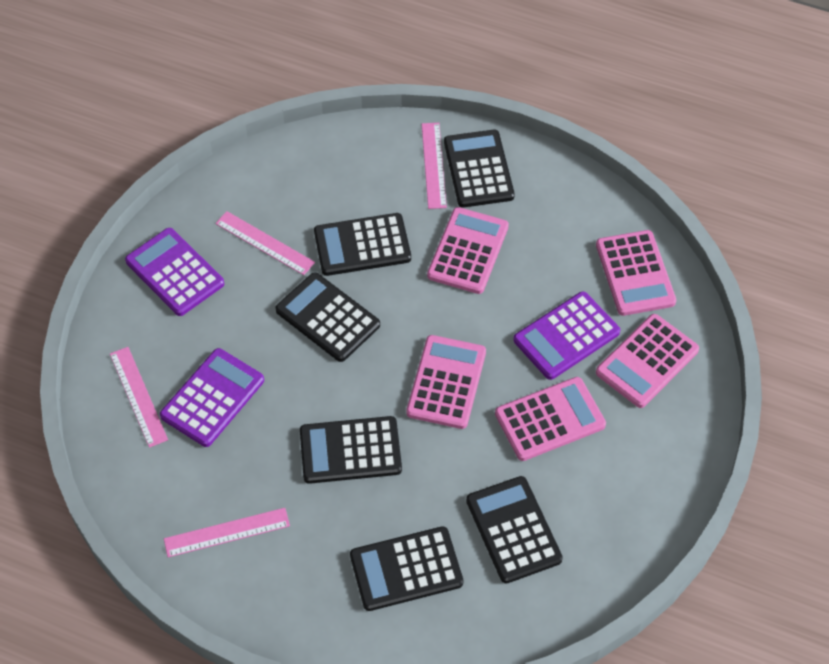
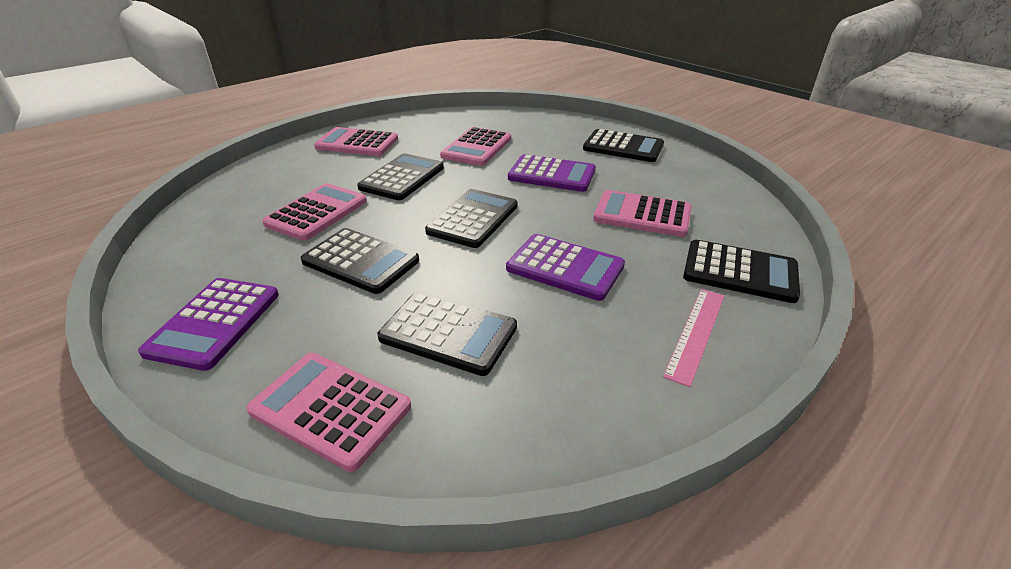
pink ruler: [110,347,168,448] [164,508,290,557] [215,211,315,275] [422,123,447,209] = 4 -> [663,289,725,387] = 1

